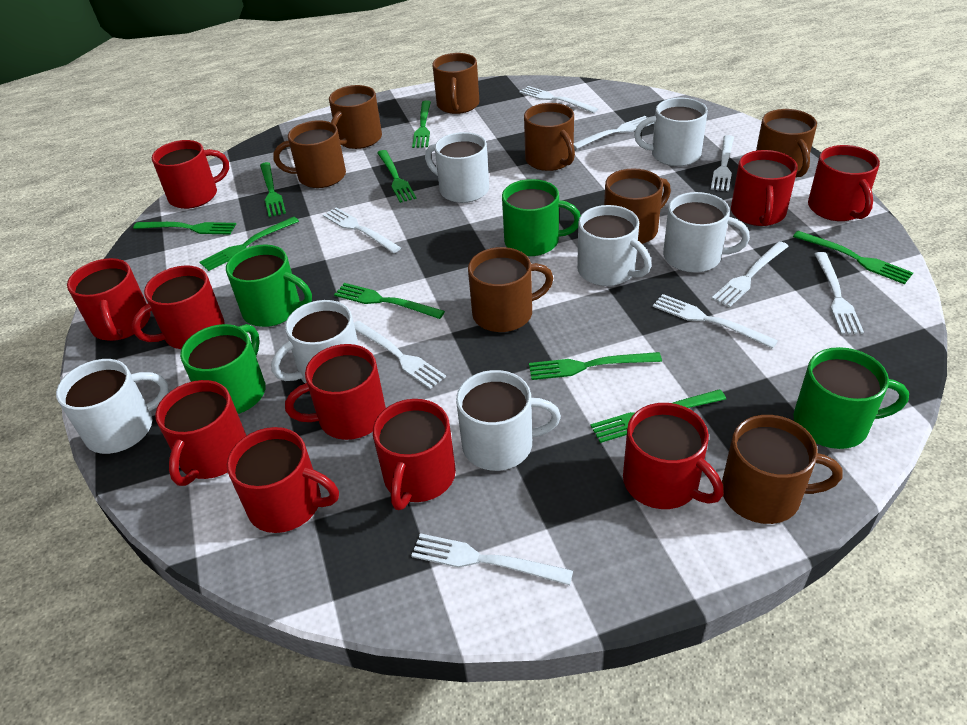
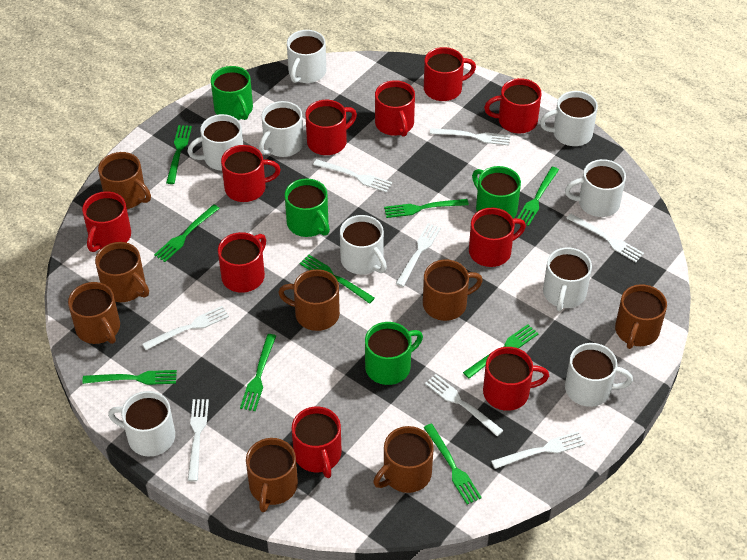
white fork: [323,207,401,253] [354,321,446,389] [411,533,573,585] [520,86,598,113] [574,116,655,149] [653,294,778,349] [711,135,734,191] [712,241,789,307] [814,252,864,334] = 9 -> [142,306,229,350] [188,399,209,482] [313,159,392,193] [396,223,441,287] [425,374,504,436] [430,128,510,146] [491,431,585,469] [566,214,644,262] = 8
white mug: [56,359,169,454] [271,300,359,383] [425,132,489,203] [456,370,561,471] [577,205,651,286] [634,98,708,166] [663,192,750,273] = 7 -> [108,391,175,456] [187,114,243,171] [259,101,304,157] [287,30,326,83] [340,215,387,275] [540,91,598,146] [543,247,592,311] [565,159,626,217] [565,343,633,407] = 9

